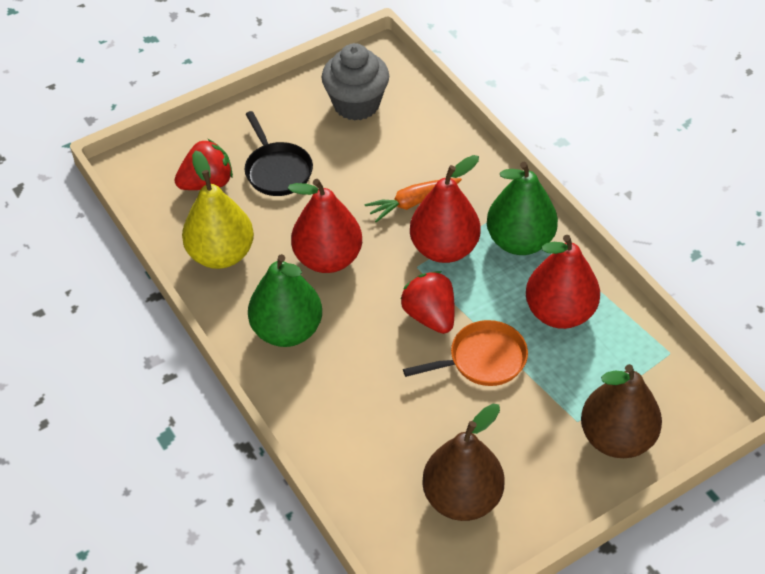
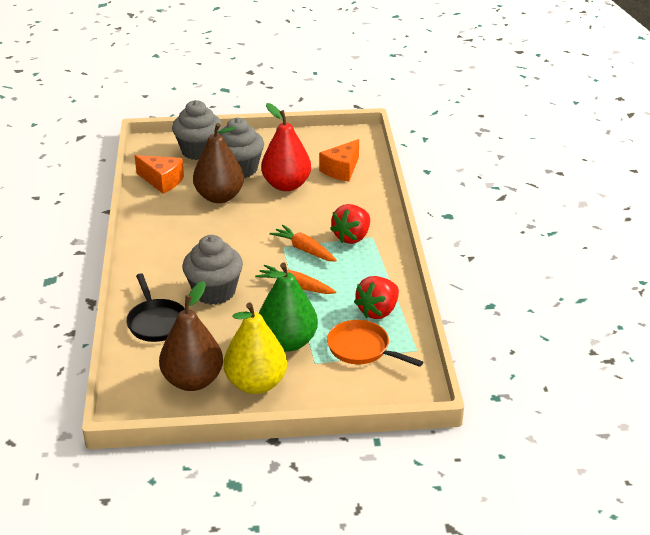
green pear: [248,254,322,347] [487,162,558,255] = 2 -> [259,262,318,352] = 1
grey cupcake: [322,43,389,120] = 1 -> [172,100,222,160] [182,235,243,305] [220,118,264,178] = 3
orange carrot: [365,178,462,222] = 1 -> [255,265,336,294] [270,225,337,262] = 2
orange cheese: none = 0 -> [135,155,184,194] [319,139,359,182] = 2
red pear: [287,179,362,273] [410,155,481,263] [526,235,600,329] = 3 -> [261,103,311,191] = 1

